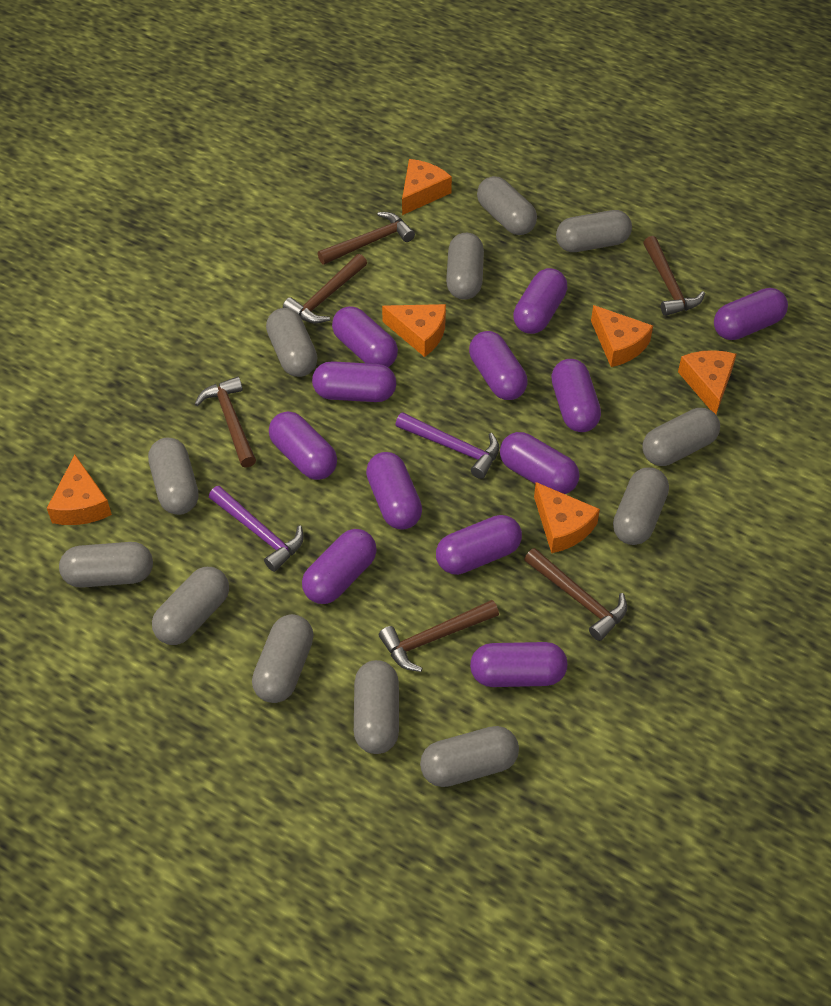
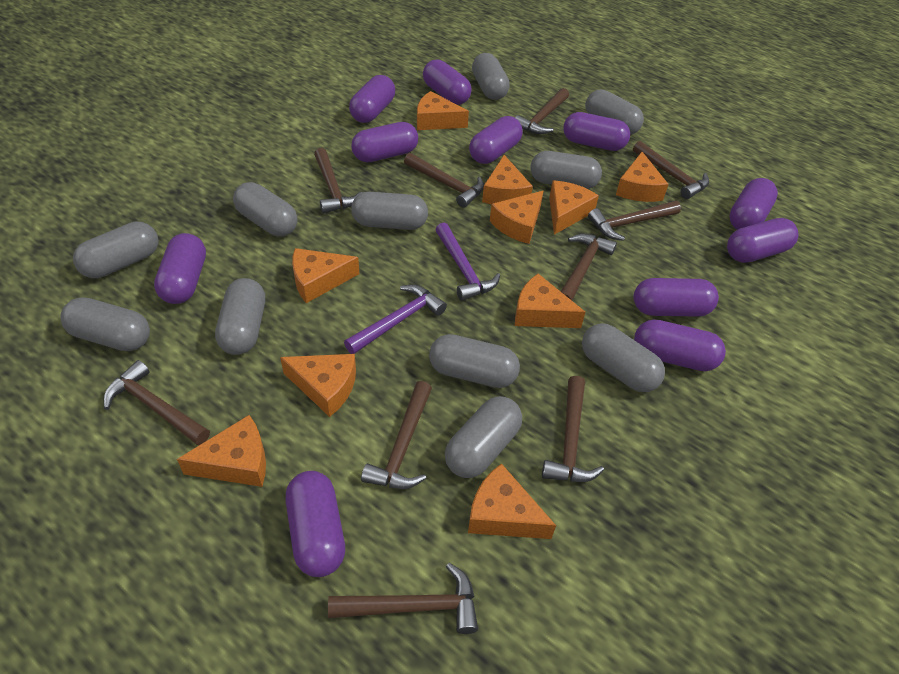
brown hammer: [195,376,256,468] [283,254,367,324] [318,212,415,265] [379,600,499,672] [524,548,627,641] [643,236,705,316] = 6 -> [103,360,210,446] [314,148,362,214] [328,563,478,634] [361,381,432,489] [404,153,484,208] [515,88,569,134] [542,376,604,482] [561,234,617,301] [588,201,681,241] [633,141,709,199] = 10
grey capsule: [59,542,153,588] [148,438,199,515] [152,567,229,645] [252,614,314,703] [266,308,318,377] [354,660,399,754] [420,726,519,787] [446,233,484,300] [477,176,537,235] [556,210,632,252] [613,467,669,545] [642,408,720,466] = 12 -> [60,298,150,351] [73,221,158,278] [215,278,265,355] [233,182,297,236] [351,192,428,230] [429,334,520,388] [445,396,522,478] [472,53,510,100] [531,151,602,189] [582,323,665,392] [585,89,644,135] = 11
orange cheese: [47,455,112,525] [382,304,446,357] [402,159,452,215] [534,482,600,553] [591,305,653,367] [678,350,737,414] = 6 -> [177,415,266,487] [280,354,356,417] [292,248,359,303] [417,91,469,130] [468,463,556,539] [482,155,533,205] [490,191,543,244] [515,274,585,328] [549,180,599,235] [616,152,669,202] = 10
purple capsule: [269,411,337,480] [302,529,377,604] [312,361,396,402] [332,306,398,367] [366,452,422,530] [436,515,522,575] [469,331,527,400] [470,642,568,687] [500,432,579,494] [513,268,568,334] [551,359,601,432] [714,288,788,340] = 12 -> [154,233,206,304] [286,471,345,577] [349,75,395,123] [351,122,418,162] [423,59,472,105] [469,116,523,164] [563,112,630,151] [634,278,719,317] [634,319,726,371] [727,218,798,263] [729,178,778,230] = 11

